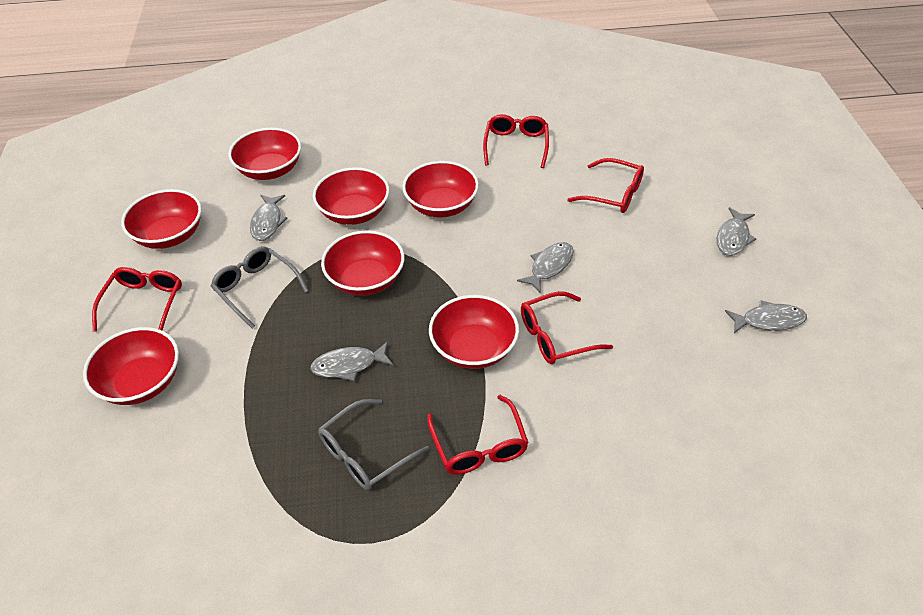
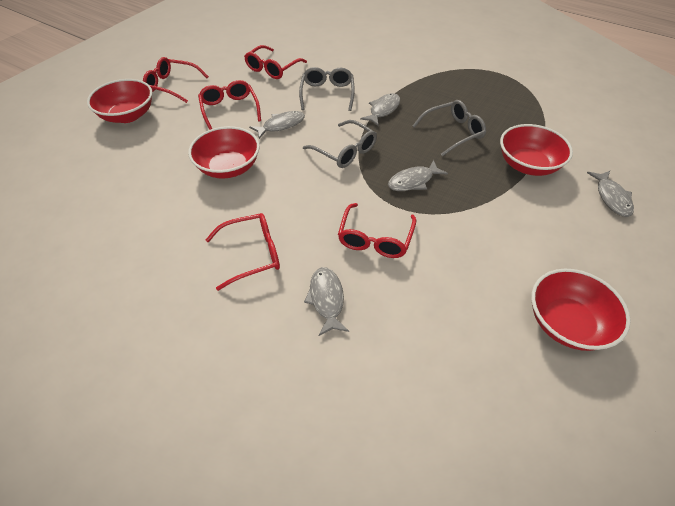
grey glasses: [211,246,309,329] [318,399,429,490] = 2 -> [299,67,355,111] [303,120,377,168] [413,100,486,156] = 3
red bowl: [83,327,179,405] [121,189,202,249] [228,128,301,180] [313,167,389,225] [321,230,404,296] [402,161,479,218] [429,295,519,369] = 7 -> [87,79,153,123] [188,126,260,179] [500,124,573,176] [531,269,631,351] = 4

